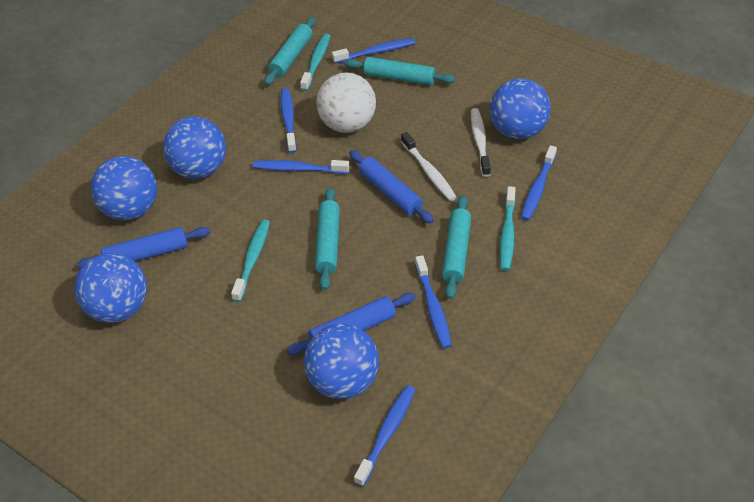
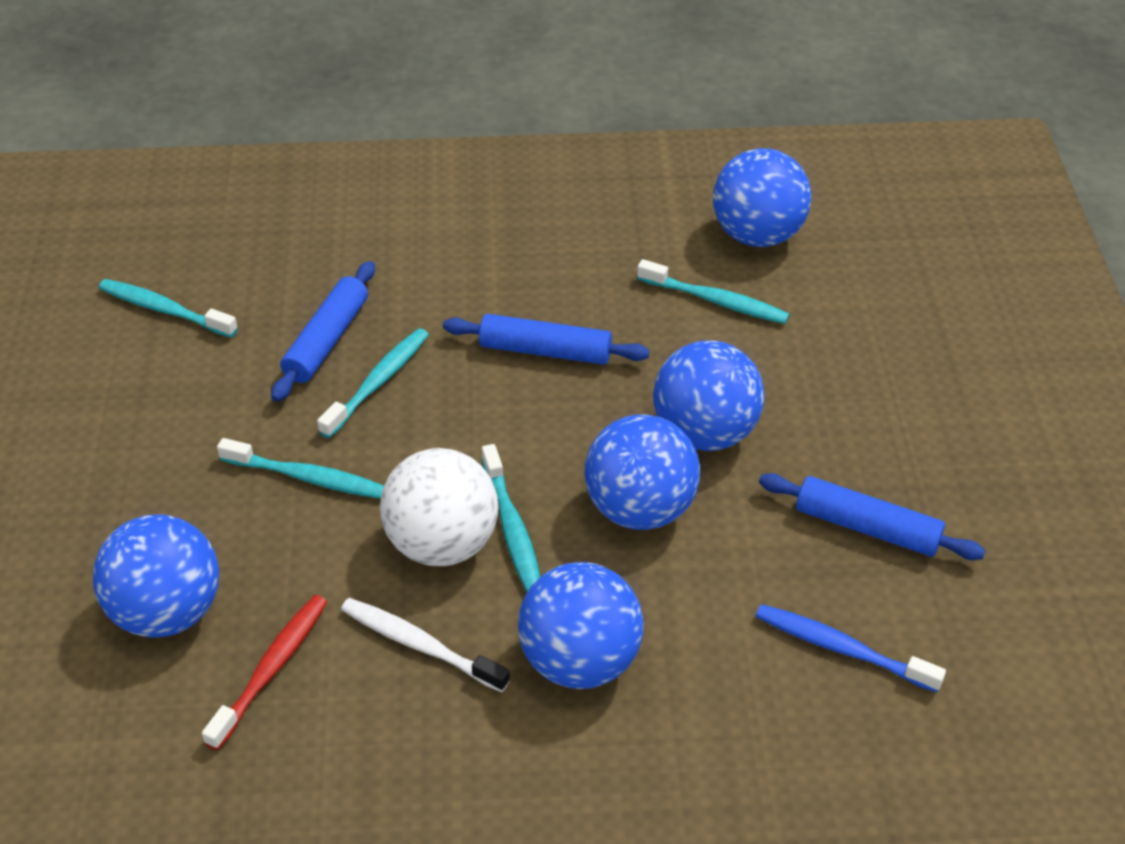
blue toothbrush: [253,160,349,174] [280,88,297,153] [332,38,415,64] [354,385,415,487] [415,255,452,348] [521,145,557,221] = 6 -> [755,604,946,693] = 1
red toothbrush: none = 0 -> [202,595,327,750] = 1
turquoise rolling pin: [264,17,316,85] [315,187,340,290] [344,57,455,85] [442,195,471,299] = 4 -> none = 0
turquoise toothbrush: [231,220,270,302] [300,33,330,91] [500,186,516,271] = 3 -> [99,279,238,338] [217,438,384,499] [317,328,429,438] [482,444,540,592] [637,259,790,324] = 5
white toothbrush: [401,132,457,201] [471,108,491,177] = 2 -> [341,598,510,692] = 1

